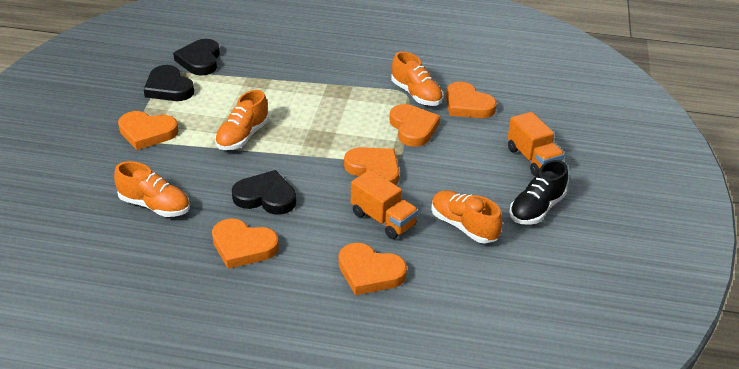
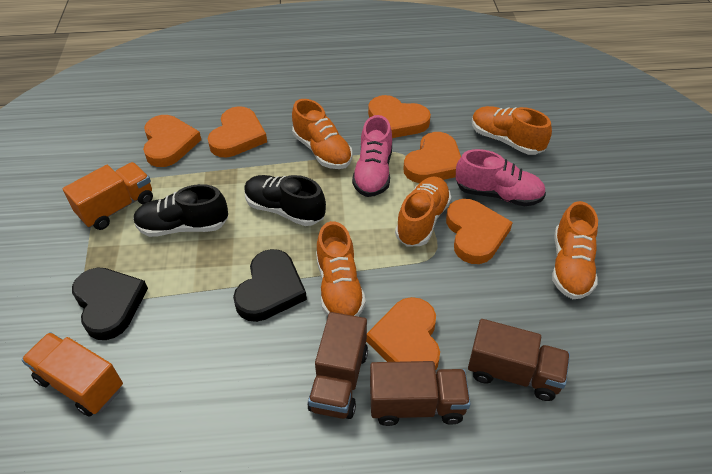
black heart: [144,65,194,101] [173,39,220,75] [232,170,296,215] = 3 -> [72,268,148,340] [233,249,307,322] = 2
black shoe: [509,160,568,225] = 1 -> [133,184,228,237] [244,175,326,226] = 2
brown truck: none = 0 -> [307,312,368,419] [370,361,470,426] [468,319,570,401] = 3
orange shoe: [114,161,190,217] [215,90,269,150] [391,51,443,106] [431,190,502,243] = 4 -> [292,99,352,169] [316,221,366,316] [395,176,451,247] [472,106,552,155] [552,201,598,299] = 5
pink shoe: none = 0 -> [352,115,392,197] [456,149,546,206] = 2

